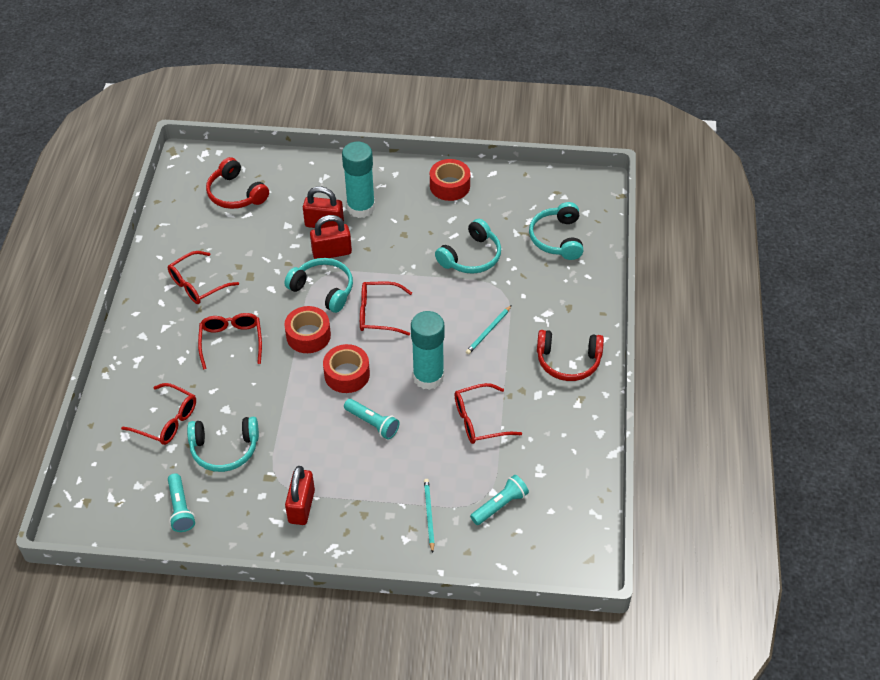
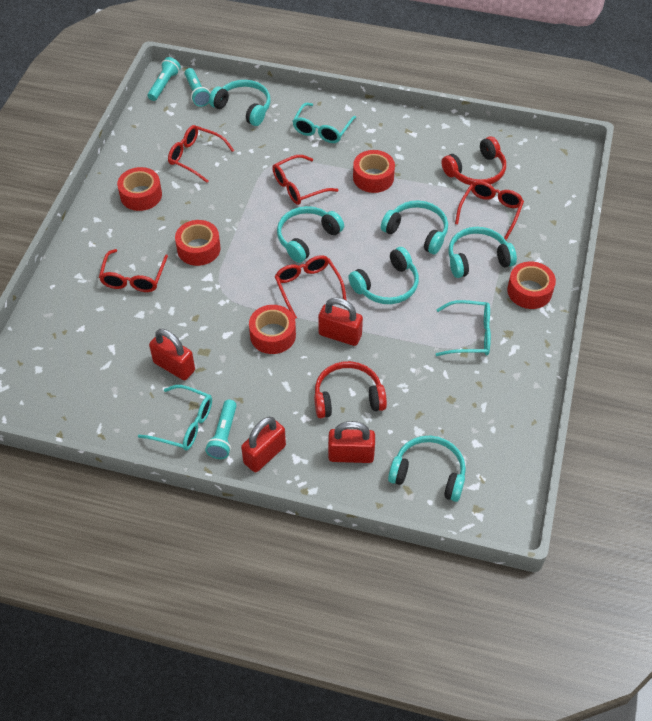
red padlock: [285,466,315,525] [303,186,344,228] [310,215,352,259] = 3 -> [149,329,195,380] [241,417,286,472] [318,297,363,346] [328,421,375,463] = 4
red tape: [284,306,331,353] [323,344,370,393] [430,159,470,201] = 3 -> [117,167,162,211] [175,220,221,266] [249,305,296,354] [353,150,395,193] [507,261,556,309] = 5
turquoise glasses: none = 0 -> [138,385,212,450] [292,103,356,143] [436,300,491,356] = 3
turquoise glue stick: [342,142,375,218] [411,311,445,390] = 2 -> none = 0
turquoise headphones: [187,417,259,472] [284,258,353,313] [435,219,501,274] [529,202,583,260] = 4 -> [209,80,271,126] [277,206,344,263] [348,247,419,304] [381,200,448,254] [388,436,466,502] [448,227,517,278] = 6
turquoise pencil: [424,479,435,553] [466,305,512,354] = 2 -> none = 0

